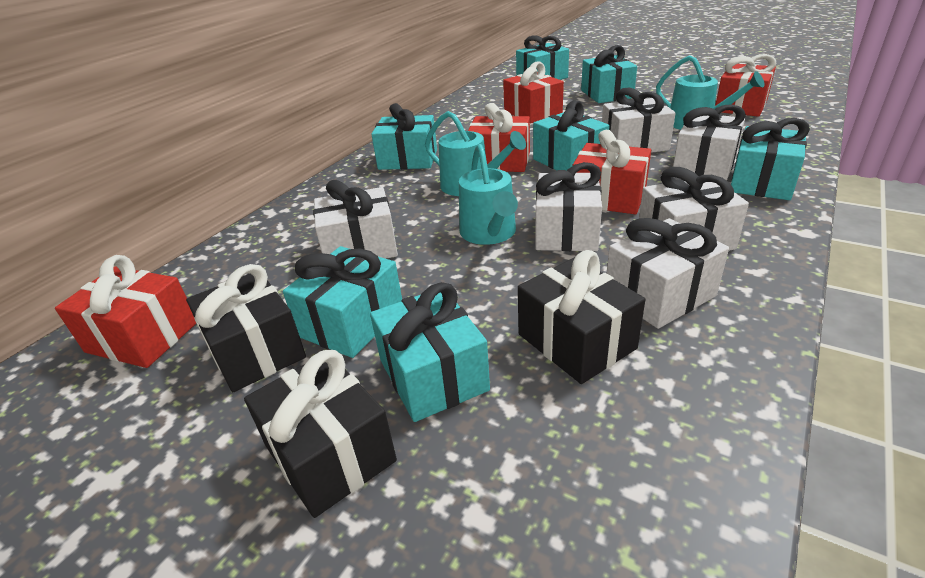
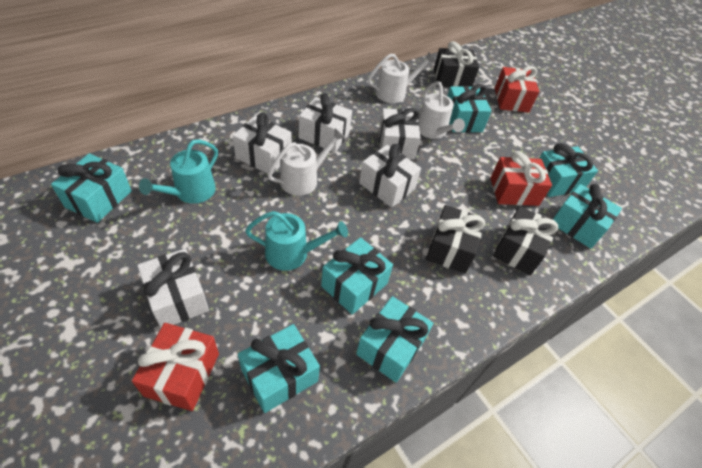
red gift: [55,255,196,368] [468,103,530,172] [503,61,564,123] [573,130,651,214] [715,54,776,117] = 5 -> [132,323,219,411] [490,151,552,206] [495,66,539,112] = 3
turquoise watering can: [425,111,526,196] [459,144,518,245] [656,55,765,130] = 3 -> [139,139,218,204] [245,211,348,271] = 2
white gift: [313,180,398,259] [535,162,602,251] [602,87,676,153] [607,218,729,329] [639,167,749,251] [673,104,746,181] = 6 -> [137,249,209,328] [233,113,292,174] [299,93,352,152] [359,144,421,208] [379,108,421,160] = 5
white watering can: none = 0 -> [268,128,345,196] [368,52,435,103] [418,81,465,139] = 3

